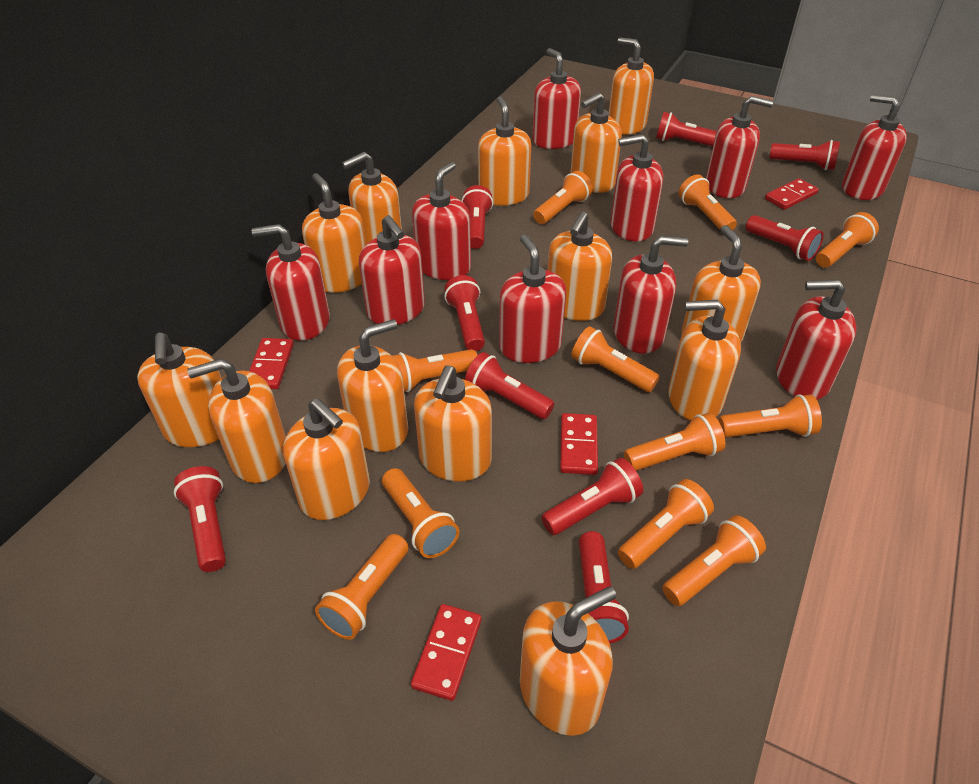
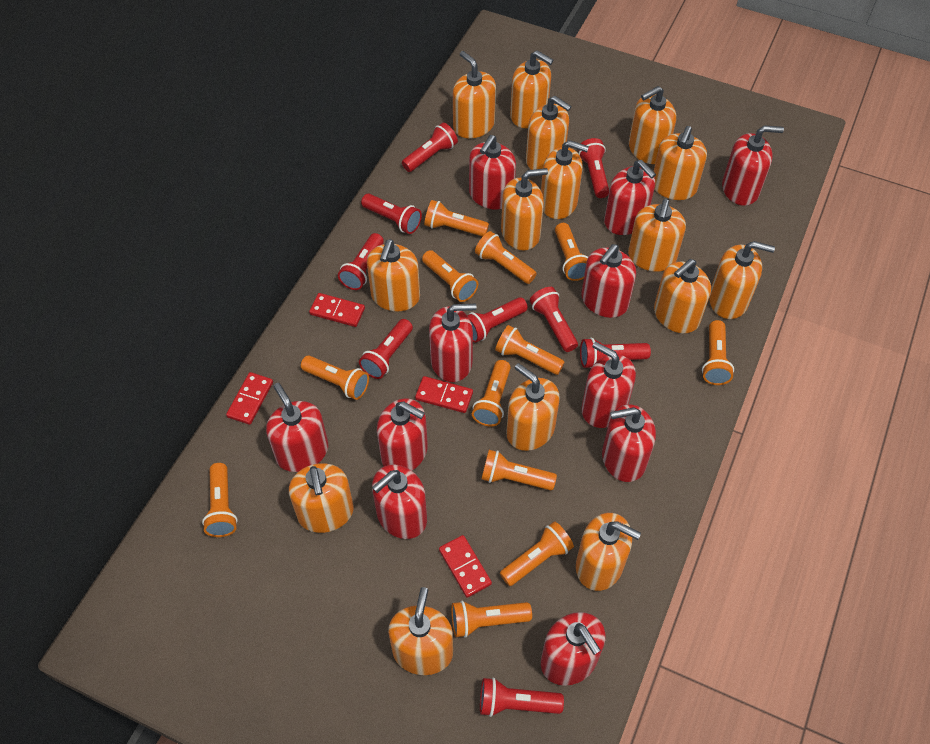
orange flashlight: [315,534,409,640] [382,468,459,558] [392,349,478,392] [533,171,593,224] [571,326,660,392] [618,479,714,569] [624,413,726,471] [662,515,766,606] [678,174,737,230] [718,394,822,438] [816,212,879,268] = 11 -> [202,463,238,537] [301,356,369,400] [422,250,478,302] [424,200,489,237] [451,601,532,638] [472,360,511,427] [475,231,537,284] [481,450,557,490] [495,325,565,375] [500,521,574,586] [555,223,588,281] [702,320,734,385] = 12
orange soap dispenser: [137,333,222,447] [187,359,286,483] [283,398,370,520] [302,173,366,293] [337,319,408,452] [342,152,402,244] [414,366,492,481] [478,97,531,206] [520,586,616,736] [548,212,612,321] [570,92,622,193] [609,37,654,135] [668,300,741,421] [682,225,761,342] = 14 -> [289,463,354,533] [367,239,420,311] [388,587,453,675] [453,51,496,138] [501,168,548,250] [506,363,560,451] [510,50,554,128] [526,96,572,170] [541,140,589,219] [576,513,641,591] [628,199,686,272] [629,86,676,164] [653,126,707,200] [654,259,711,333] [709,241,775,319] = 15
red soap dispenser: [252,224,330,341] [359,215,425,325] [412,162,471,280] [499,235,566,363] [532,48,581,149] [610,134,663,242] [613,236,688,354] [706,96,773,198] [776,279,857,400] [842,94,907,200] = 10 -> [266,383,328,472] [372,464,427,539] [377,398,428,470] [429,304,476,382] [469,135,516,209] [541,612,606,686] [581,244,636,318] [581,342,636,428] [602,404,656,482] [604,160,656,235] [722,125,784,206] = 11

